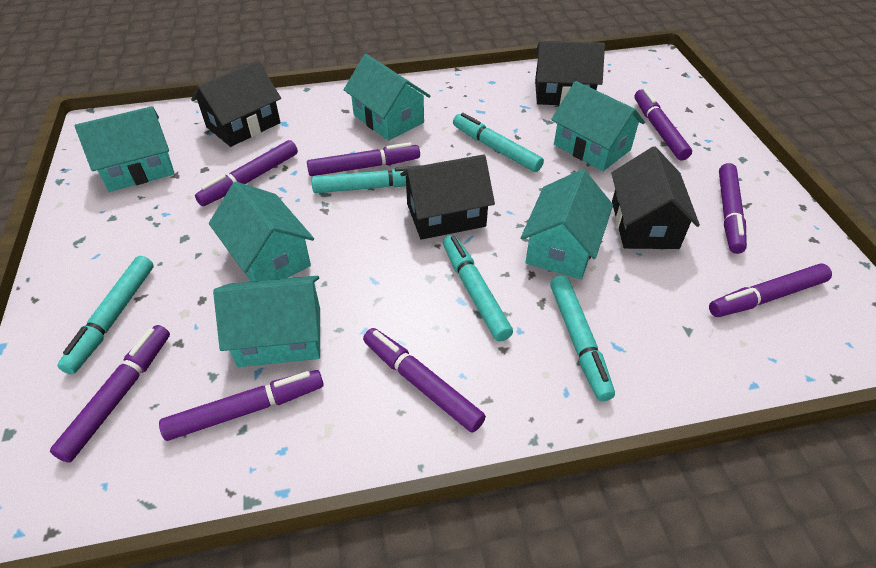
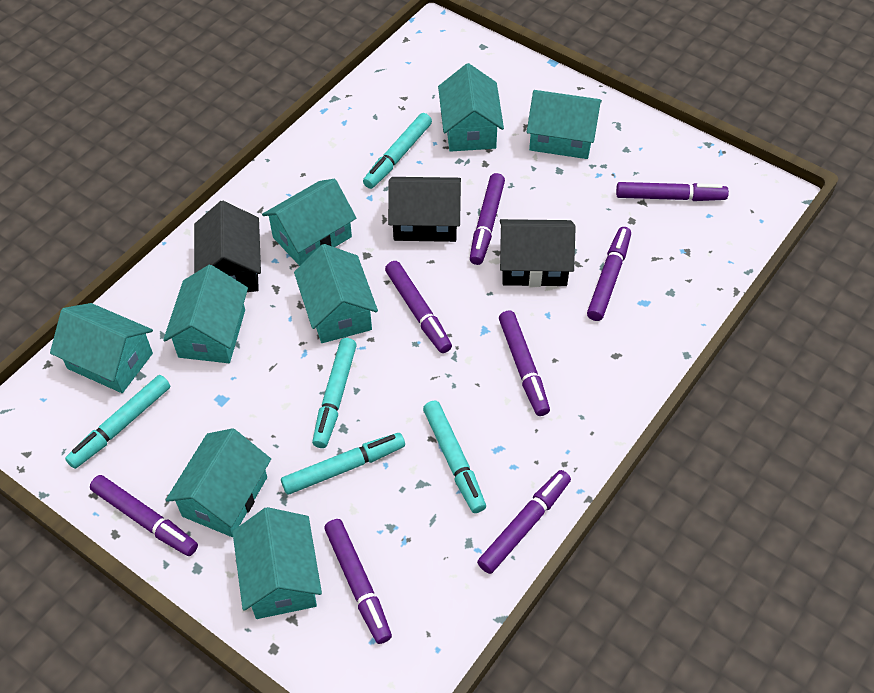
black house: [191,60,281,147] [400,154,495,240] [535,41,605,105] [611,147,700,249] = 4 -> [194,201,261,292] [388,177,461,242] [500,219,576,287] = 3
turquoise house: [75,106,175,192] [209,182,314,282] [213,276,320,367] [344,54,431,141] [521,169,613,279] [551,81,645,171] = 6 -> [50,303,153,393] [163,265,248,363] [166,428,271,537] [233,507,322,619] [262,179,356,266] [294,244,378,343] [438,63,504,152] [527,90,602,159] = 8

